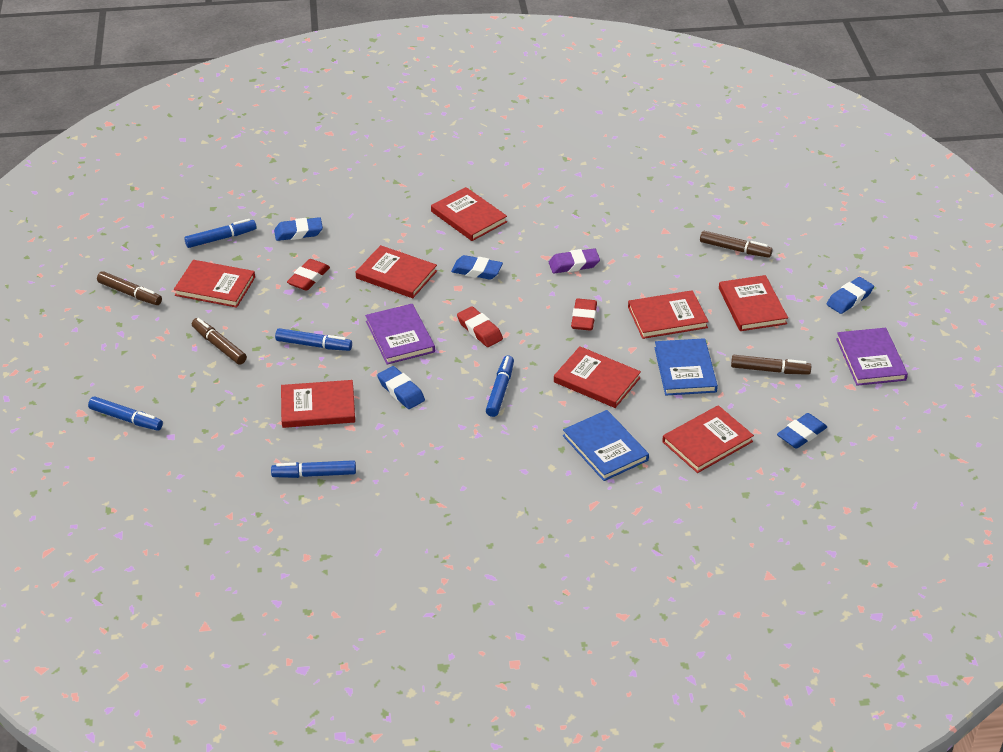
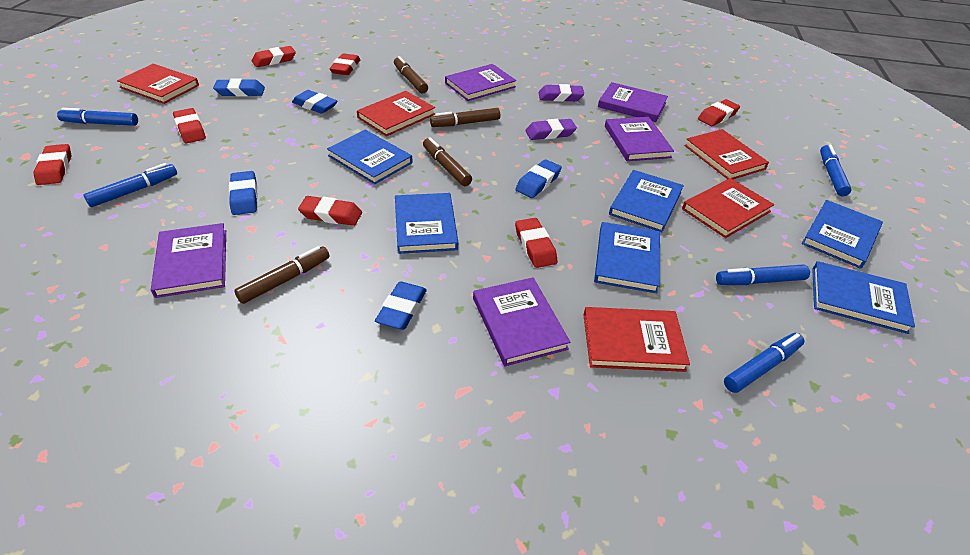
blue book: [563,410,649,481] [655,338,718,396] = 2 -> [327,130,413,184] [395,193,458,254] [594,222,660,293] [609,170,684,232] [802,200,883,269] [812,261,915,334] = 6
purple book: [365,304,435,365] [836,328,908,386] = 2 -> [151,223,226,298] [445,64,516,101] [473,278,570,366] [598,82,668,122] [605,117,674,161] = 5
purple eraser: [549,248,600,273] = 1 -> [526,119,577,140] [539,84,584,102] = 2
red book: [174,260,255,308] [281,380,355,428] [356,245,437,298] [431,187,507,241] [554,346,641,408] [628,290,709,339] [662,405,754,473] [719,275,788,331] = 8 -> [117,64,199,104] [357,91,435,136] [583,307,690,372] [682,178,774,238] [684,129,769,179] = 5
red eraser: [287,259,330,291] [457,307,503,347] [571,299,597,331] = 3 -> [34,144,71,185] [173,108,206,143] [252,46,296,67] [298,196,362,226] [329,53,360,75] [515,218,558,268] [698,99,740,126] = 7

